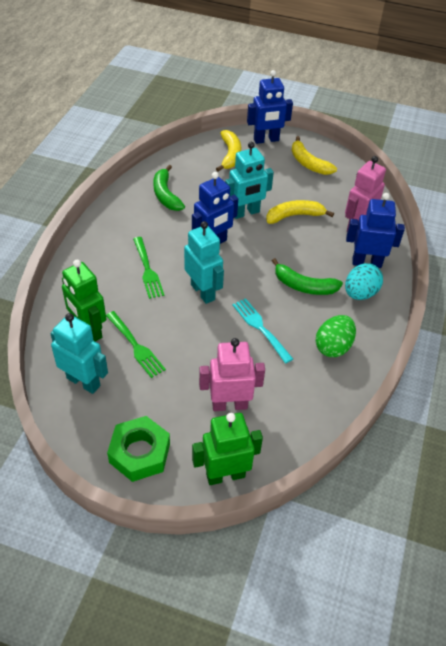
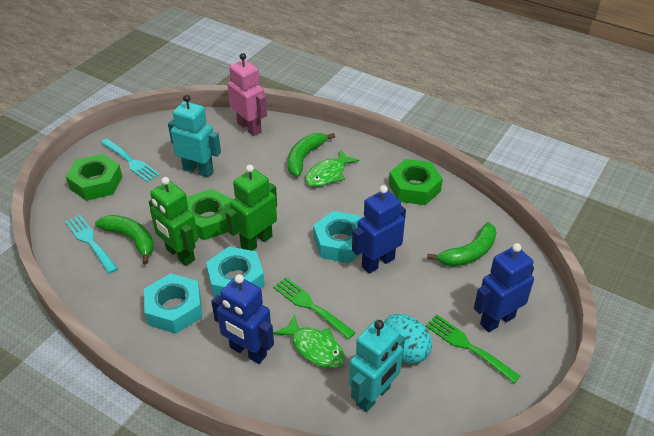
green banana: [153,165,185,211] [272,258,343,295] = 2 -> [95,215,154,265] [287,133,335,177] [427,222,497,267] = 3
green egg: [316,315,356,357] = 1 -> none = 0
green fish: none = 0 -> [273,314,345,368] [305,149,359,187] = 2
green nut: [107,416,170,482] = 1 -> [66,154,122,201] [187,189,233,240] [389,159,443,205] = 3
pink robot: [199,338,265,411] [345,156,386,232] = 2 -> [227,53,267,136] = 1
turquoise fork: [232,298,293,363] = 1 -> [65,215,118,274] [101,139,160,182] = 2
turquoise nut: none = 0 -> [144,273,202,334] [206,247,265,297] [313,211,361,263] = 3
turquoise robot: [50,313,108,394] [184,221,224,304] [225,142,274,219] = 3 -> [168,95,221,178] [349,319,405,412] = 2
yellow banana: [216,130,241,172] [266,200,334,224] [292,136,337,175] = 3 -> none = 0

